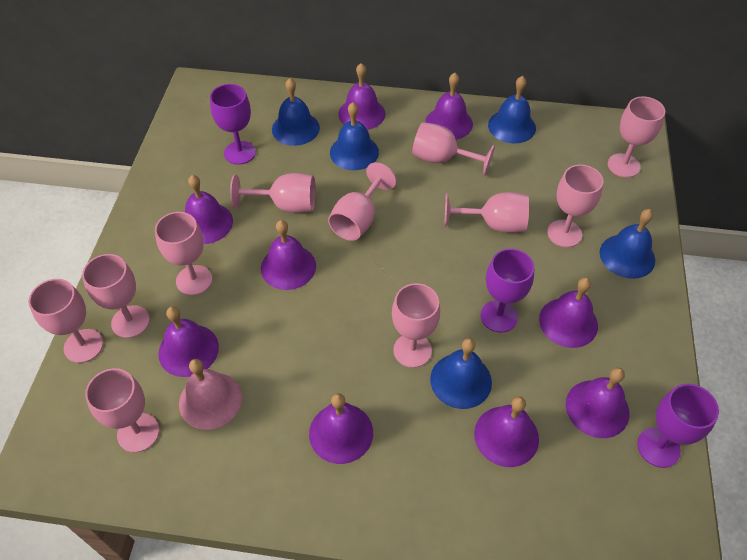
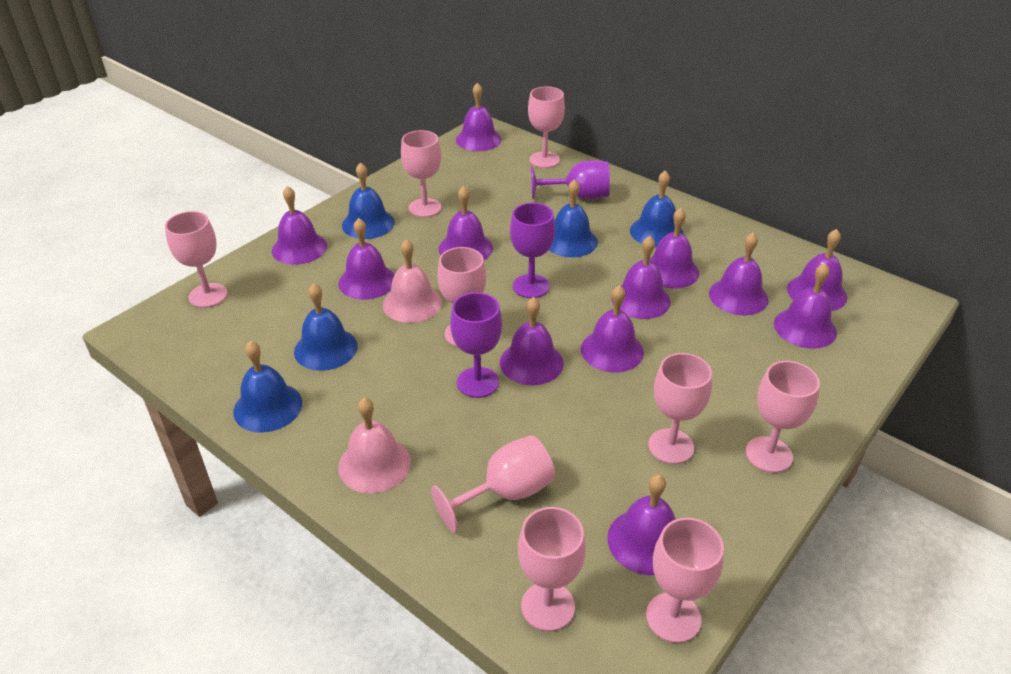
pink bell: [179,359,242,430] = 1 -> [338,398,411,493] [383,239,442,323] = 2
pink goblet: [29,279,103,363] [82,254,150,338] [85,368,159,453] [155,212,212,295] [230,173,316,213] [328,162,397,241] [392,283,440,368] [412,122,495,177] [444,192,529,233] [547,165,604,247] [608,96,665,178] = 11 -> [165,211,228,308] [401,130,442,217] [431,435,555,532] [438,247,486,347] [518,507,586,631] [528,86,565,168] [646,518,724,643] [648,353,712,464] [746,361,820,473] = 9
purple bell: [158,306,219,377] [185,175,233,244] [261,220,316,290] [309,393,373,464] [338,63,385,130] [425,73,473,140] [474,396,539,467] [539,277,598,348] [566,368,629,438] = 9 -> [272,186,327,265] [338,218,395,300] [438,186,493,260] [456,83,502,151] [500,297,564,385] [581,285,644,372] [607,474,675,575] [612,236,671,319] [649,208,699,289] [709,232,769,315] [774,263,837,349] [787,229,847,311] = 12

